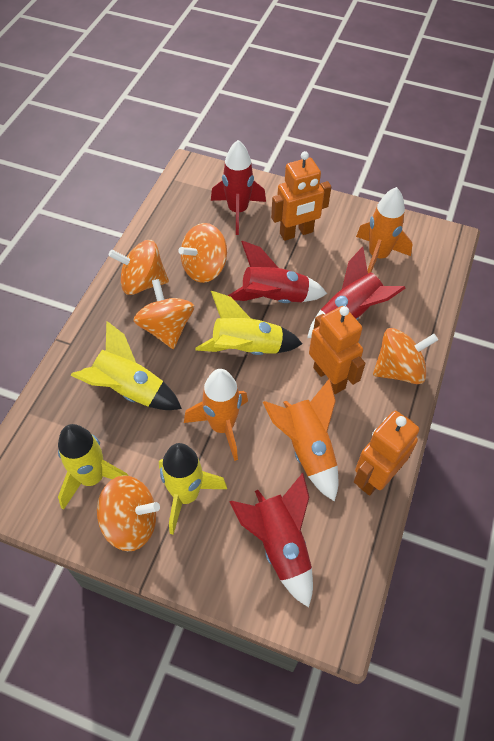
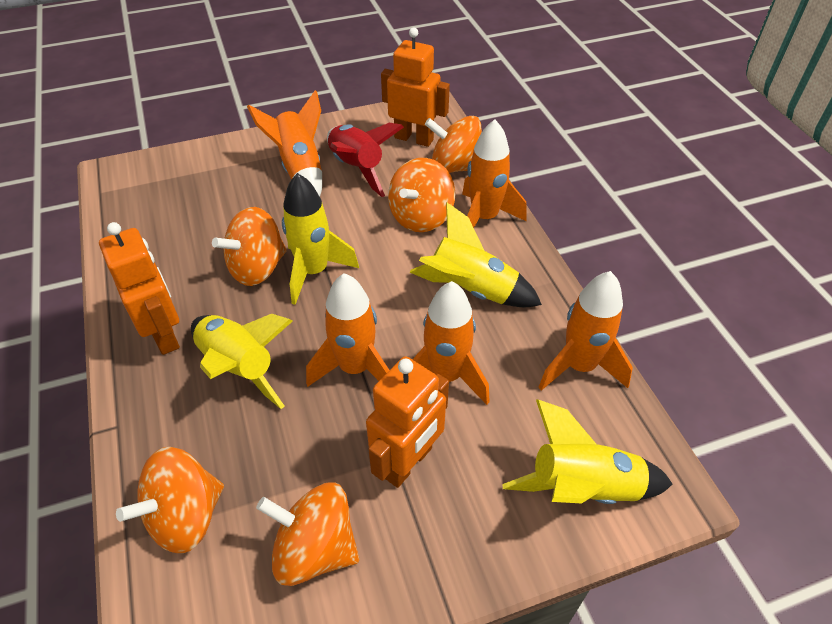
orange rocket: [184,369,248,461] [263,378,338,502] [356,187,412,273] = 3 -> [247,90,322,196] [306,273,389,387] [412,281,490,405] [462,119,527,228] [538,271,633,391] = 5
red rocket: [211,140,266,235] [228,241,327,303] [229,473,313,607] [307,247,406,338] = 4 -> [327,123,404,197] = 1

